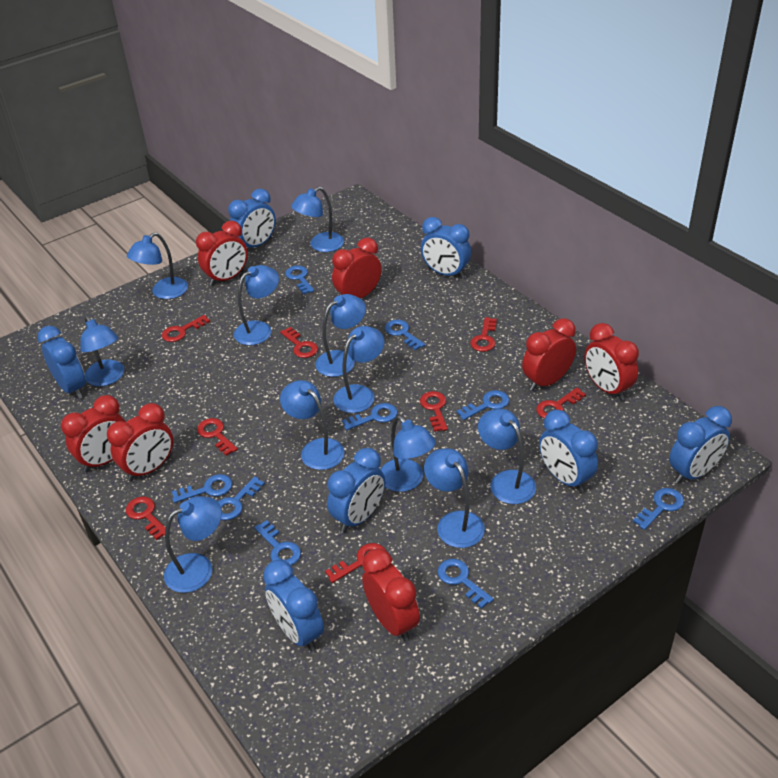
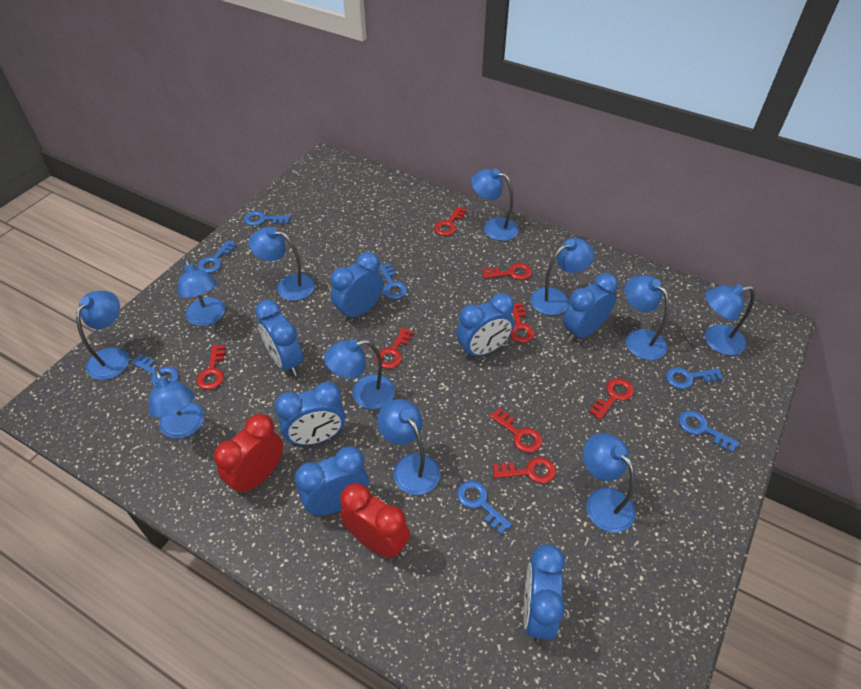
blue key: [172,474,232,503] [218,476,265,520] [254,520,301,565] [285,266,314,294] [342,403,397,430] [385,319,425,350] [438,559,494,609] [457,390,509,420] [633,488,684,530] = 9 -> [131,354,179,387] [198,240,237,273] [244,211,290,226] [379,263,407,299] [457,480,512,535] [666,367,724,389] [678,410,739,453] = 7
red clock: [61,395,126,472] [107,403,173,481] [196,221,248,286] [332,237,382,298] [362,548,420,642] [522,318,576,391] [585,323,639,401] = 7 -> [214,414,283,495] [340,483,410,558] = 2

